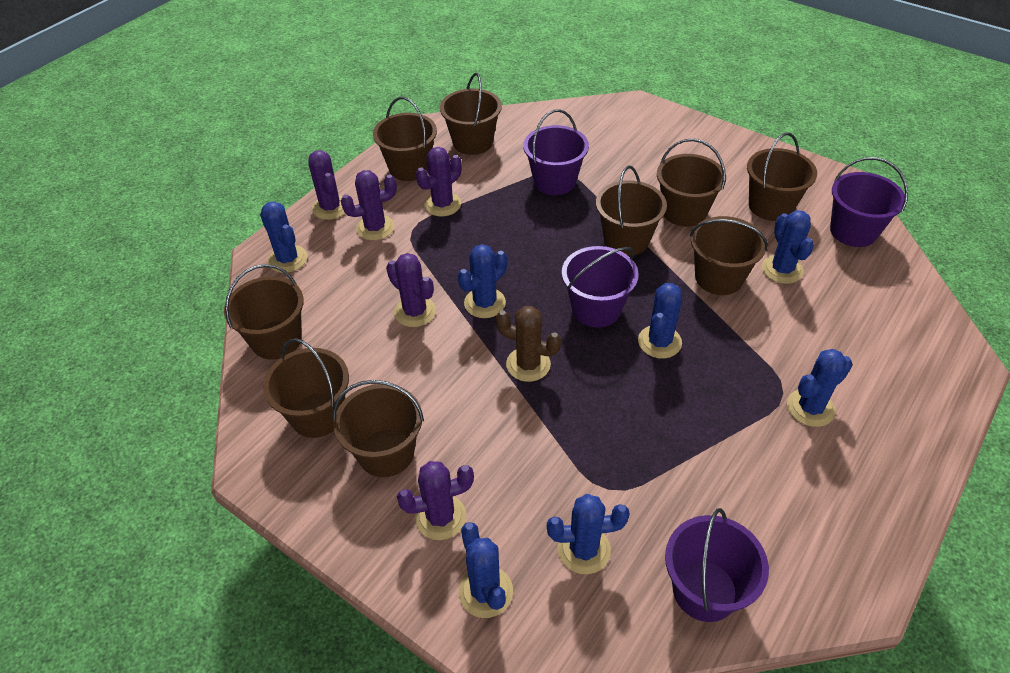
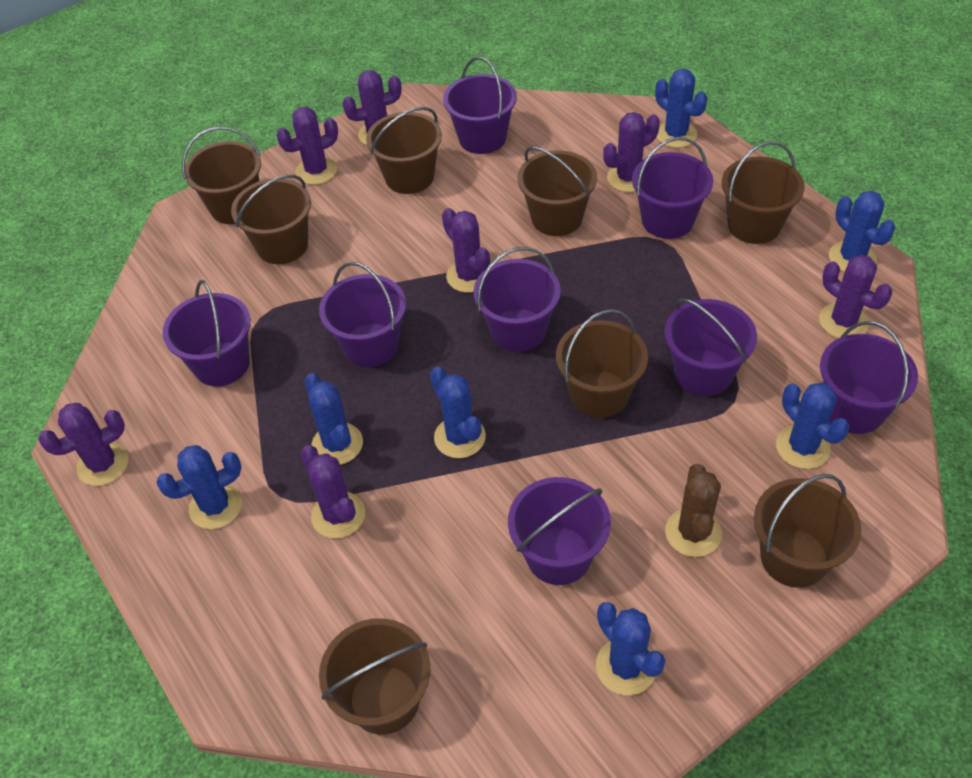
brown bucket: [224,264,304,359] [263,338,349,438] [333,380,424,477] [373,97,437,181] [440,73,502,155] [596,166,667,256] [657,139,726,227] [690,216,768,295] [747,133,817,221] = 9 -> [182,126,261,224] [231,175,311,264] [319,618,431,735] [366,107,442,194] [517,147,597,236] [556,309,648,418] [722,141,805,244] [754,474,862,588] = 8
purple bucket: [523,109,589,195] [562,246,639,327] [665,508,769,622] [830,157,908,247] = 4 -> [162,280,251,386] [319,262,406,367] [443,56,517,154] [474,247,561,352] [508,477,611,585] [632,137,713,239] [665,298,757,396] [820,321,918,434] = 8
purple cactus: [308,150,345,220] [341,170,397,241] [386,253,436,327] [397,461,474,540] [416,147,462,217] = 5 -> [38,403,128,486] [276,107,338,185] [301,445,365,538] [342,70,402,145] [442,208,490,293] [603,112,660,192] [819,255,892,338] = 7

